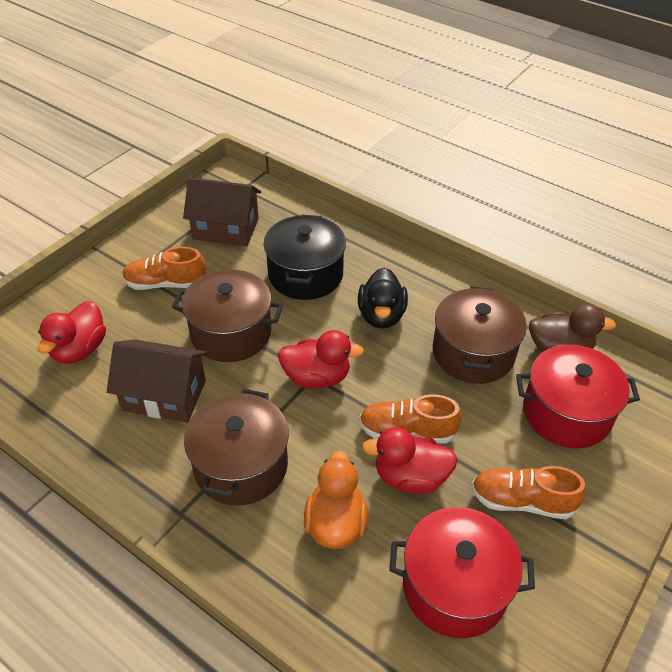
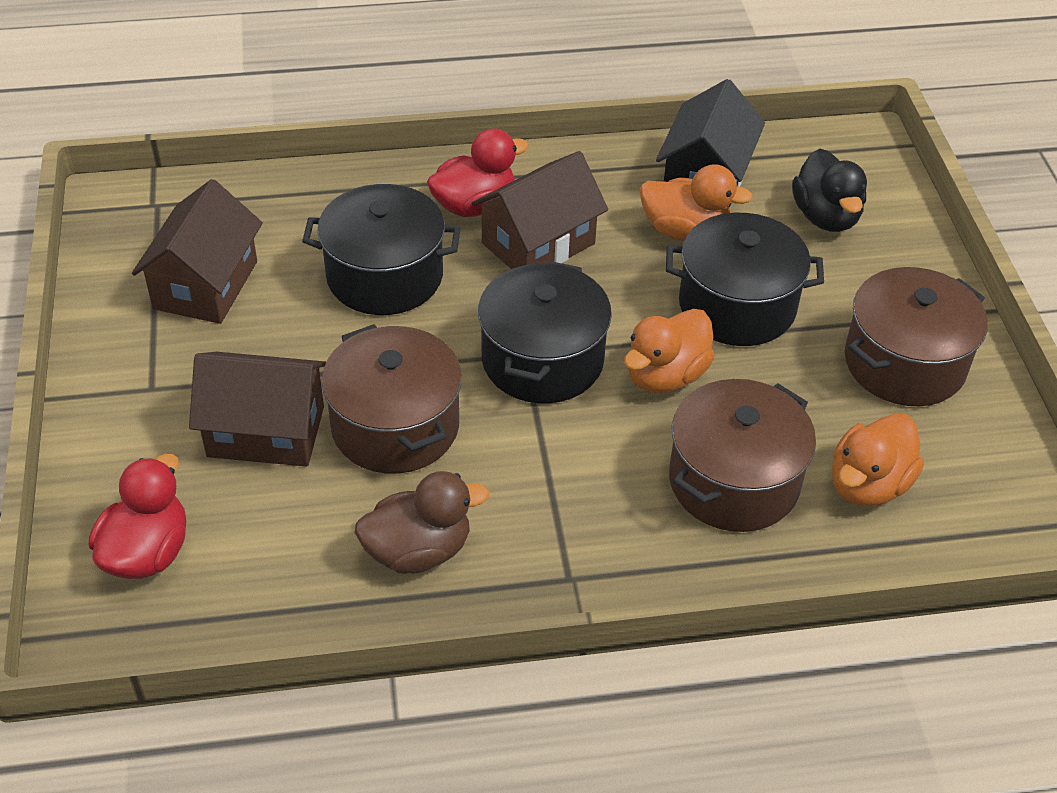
black house: none = 0 -> [656,79,765,207] = 1
black pot: [264,215,346,300] = 1 -> [302,184,461,315] [478,261,612,403] [666,213,824,346] = 3
brown house: [107,339,208,423] [183,177,261,246] = 2 -> [132,179,263,324] [189,352,326,467] [472,151,608,269] = 3
orange duck: [304,450,368,549] = 1 -> [624,309,715,393] [640,164,753,241] [832,413,924,507] = 3
orange shoe: [122,247,206,290] [359,395,462,444] [471,466,586,519] = 3 -> none = 0
red duck: [38,301,106,364] [278,330,364,389] [362,427,458,494] = 3 -> [88,454,186,579] [427,128,529,217] = 2
red pot: [389,507,535,638] [516,345,640,449] = 2 -> none = 0

